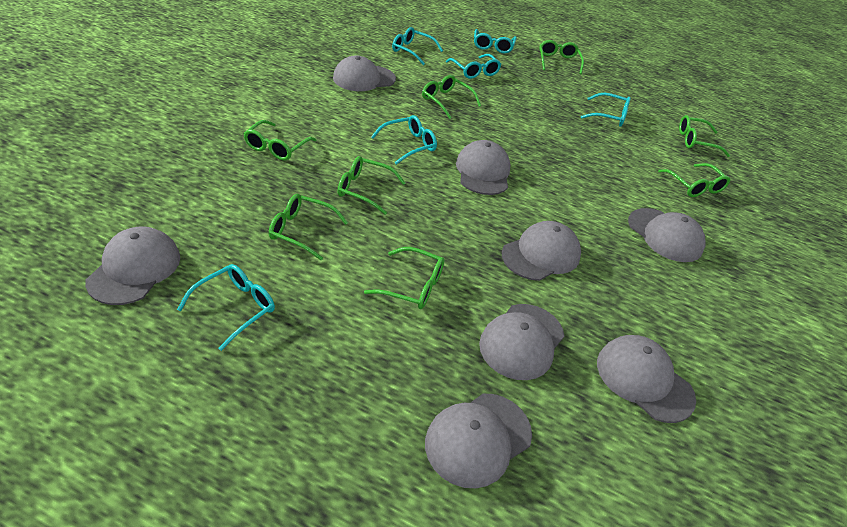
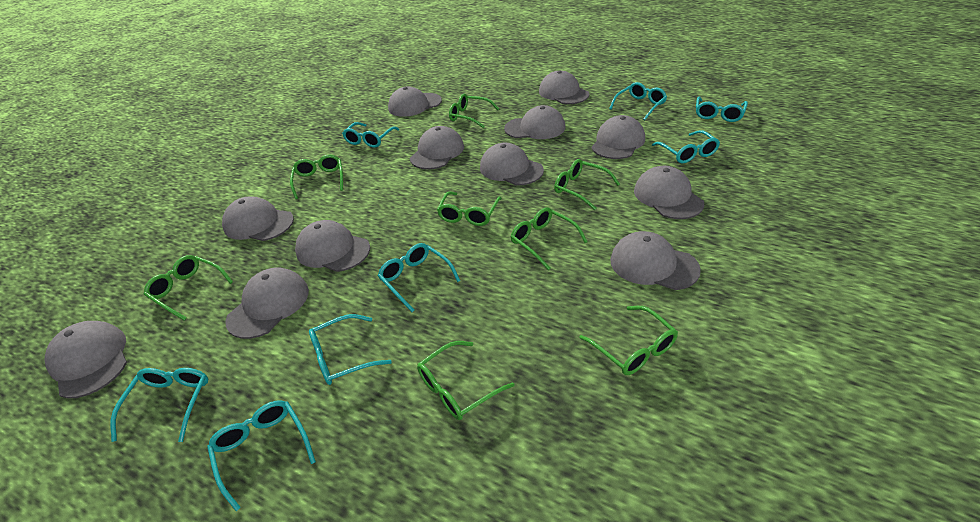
grey cap: [85,227,180,305] [333,56,396,91] [425,394,532,488] [456,140,511,195] [479,304,564,380] [502,221,581,281] [597,335,696,423] [628,208,705,262] = 8 -> [44,321,127,398] [222,197,294,241] [225,268,309,339] [295,220,370,272] [388,86,442,117] [410,126,464,170] [480,143,544,186] [504,105,565,139] [539,71,589,104] [592,115,645,159] [610,231,701,290] [634,166,704,219] = 12
turquoise glasses: [177,264,275,351] [371,115,437,165] [392,27,443,65] [446,54,501,79] [474,29,517,53] [581,93,631,127] = 6 -> [110,368,208,442] [207,400,316,511] [309,314,392,385] [342,122,399,148] [378,243,460,312] [609,82,667,120] [652,130,720,163] [696,96,748,122] = 8

